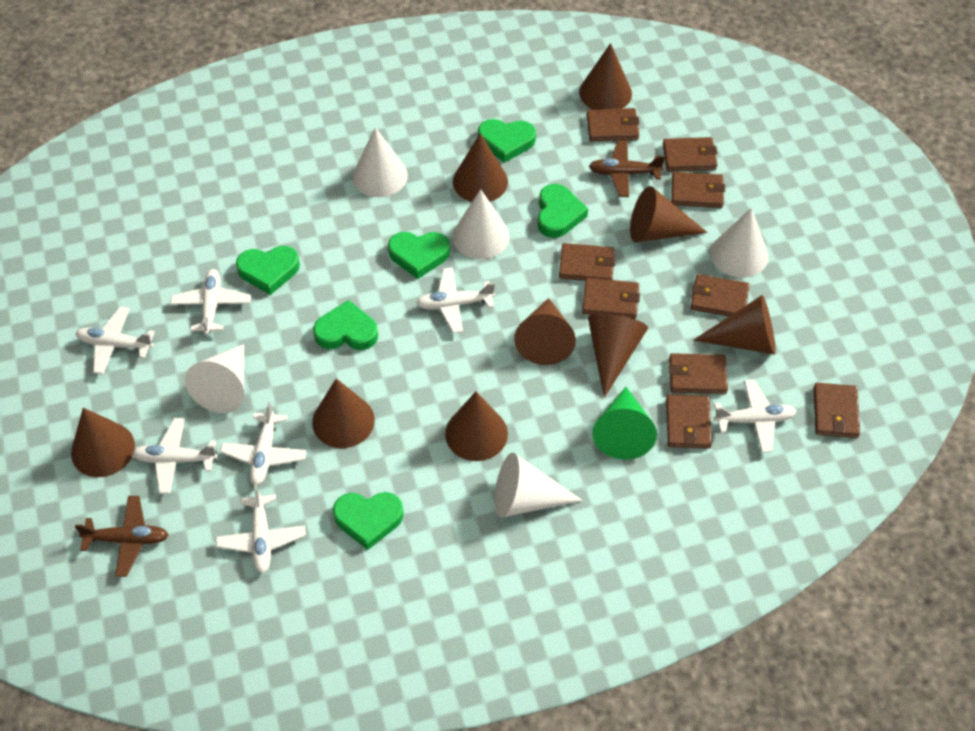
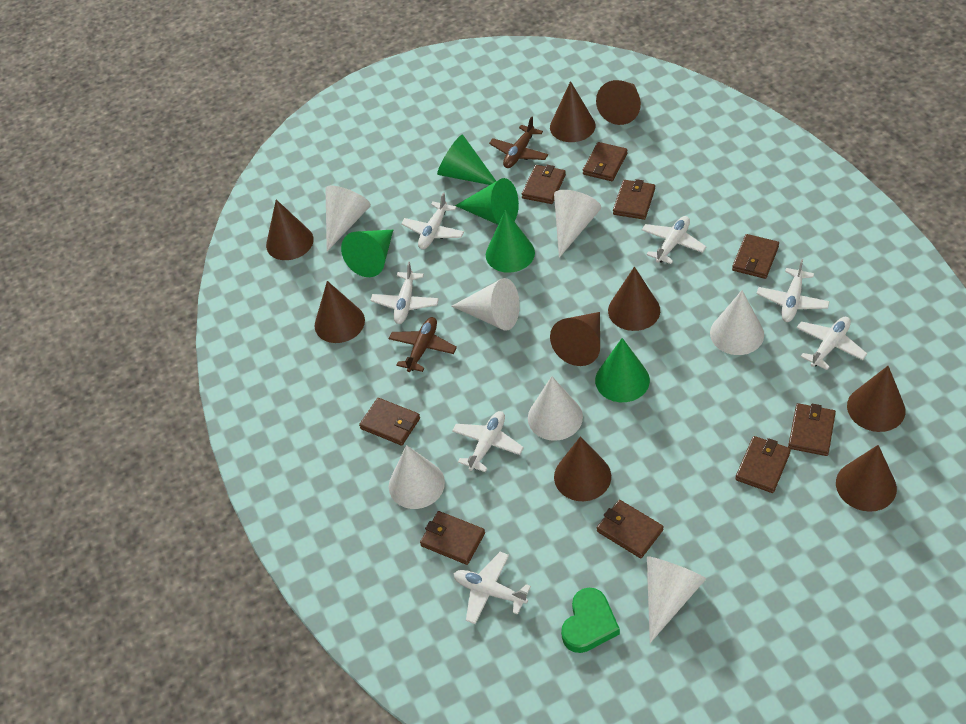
green cone: [592,387,657,460] = 1 -> [341,230,393,277] [437,135,496,185] [455,178,519,225] [486,210,535,273] [595,338,650,402] = 5
green heart: [236,246,300,295] [313,300,378,350] [333,492,404,550] [388,232,450,279] [478,119,536,163] [538,184,588,238] = 6 -> [561,588,620,653] = 1
white cone: [185,344,244,413] [352,127,408,197] [453,189,509,259] [495,453,583,517] [711,208,768,278] = 5 -> [326,186,371,251] [389,445,445,509] [452,278,520,331] [528,376,583,441] [554,190,601,258] [647,556,706,643] [710,290,764,355] = 7

